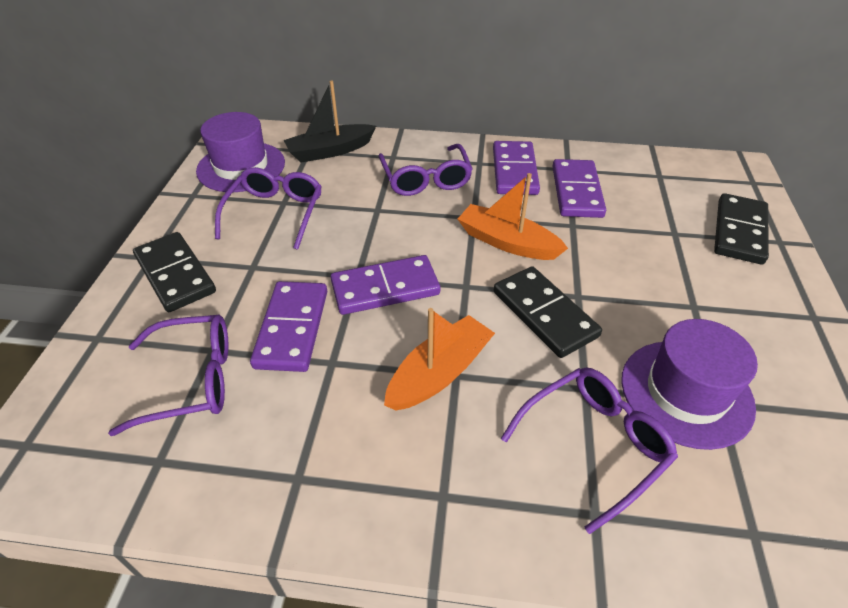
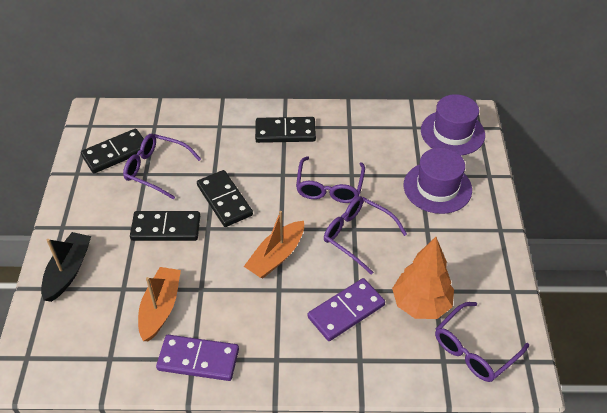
black domino: [133,232,216,312] [494,266,602,358] [714,193,769,265] = 3 -> [81,129,144,173] [130,211,200,241] [197,170,253,227] [255,117,316,143] = 4
orange tree: none = 0 -> [392,237,454,319] = 1
purple domino: [250,281,327,372] [331,255,440,315] [493,141,540,195] [552,159,606,218] = 4 -> [156,335,239,381] [308,278,385,341] = 2

